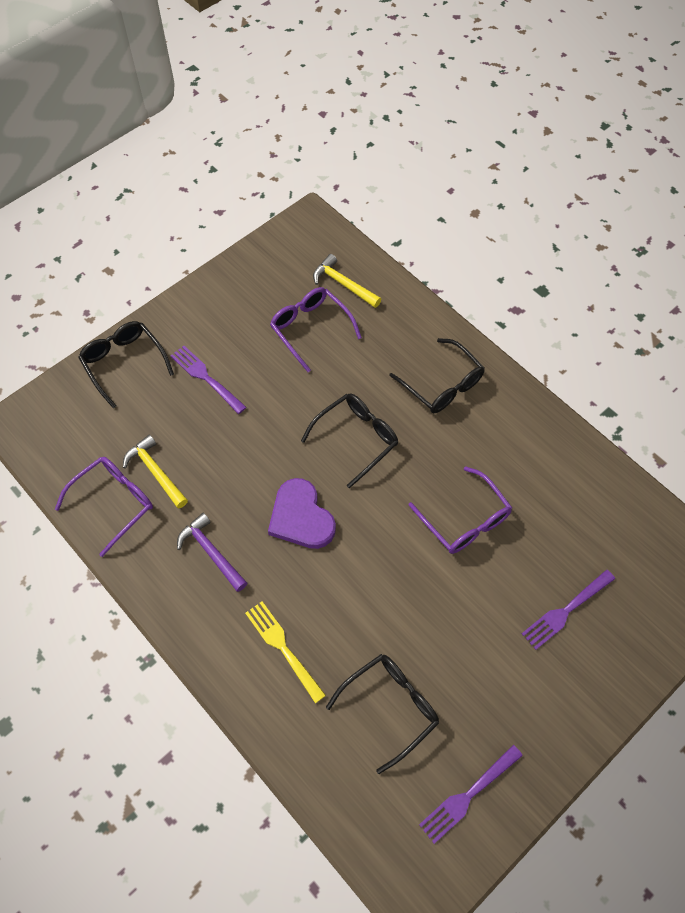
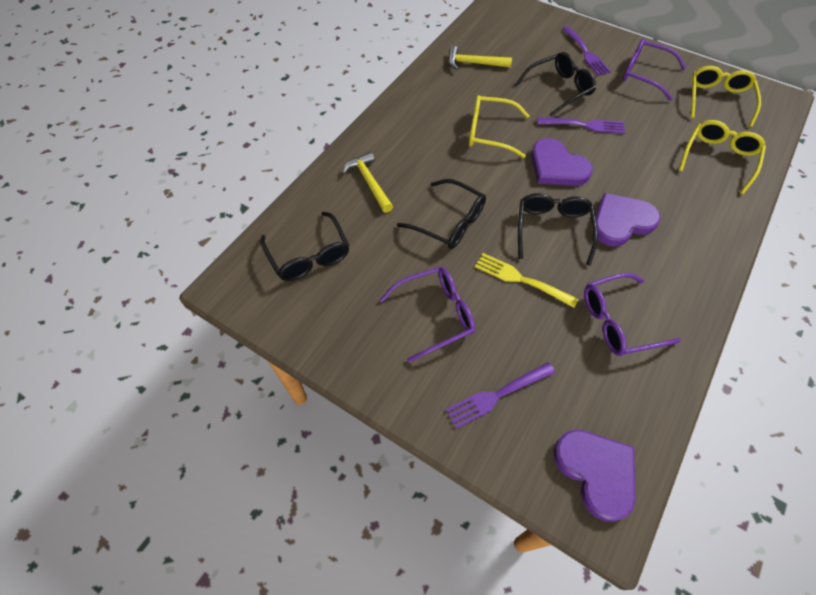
purple hammer: [177,513,247,592] = 1 -> none = 0
purple heart: [268,478,336,549] = 1 -> [531,138,593,186] [554,430,635,522] [592,193,661,247] = 3
yellow glasses: none = 0 -> [469,95,530,158] [678,120,766,194] [691,66,761,127] = 3

